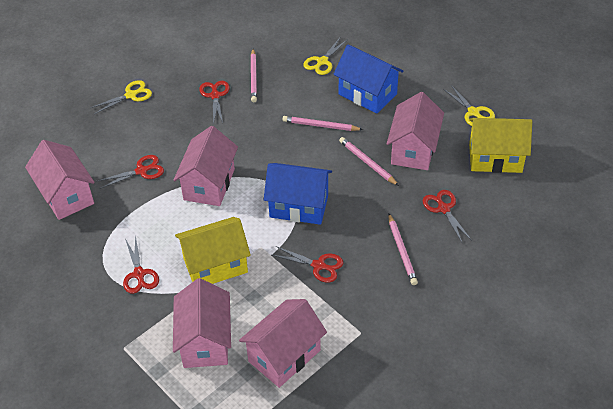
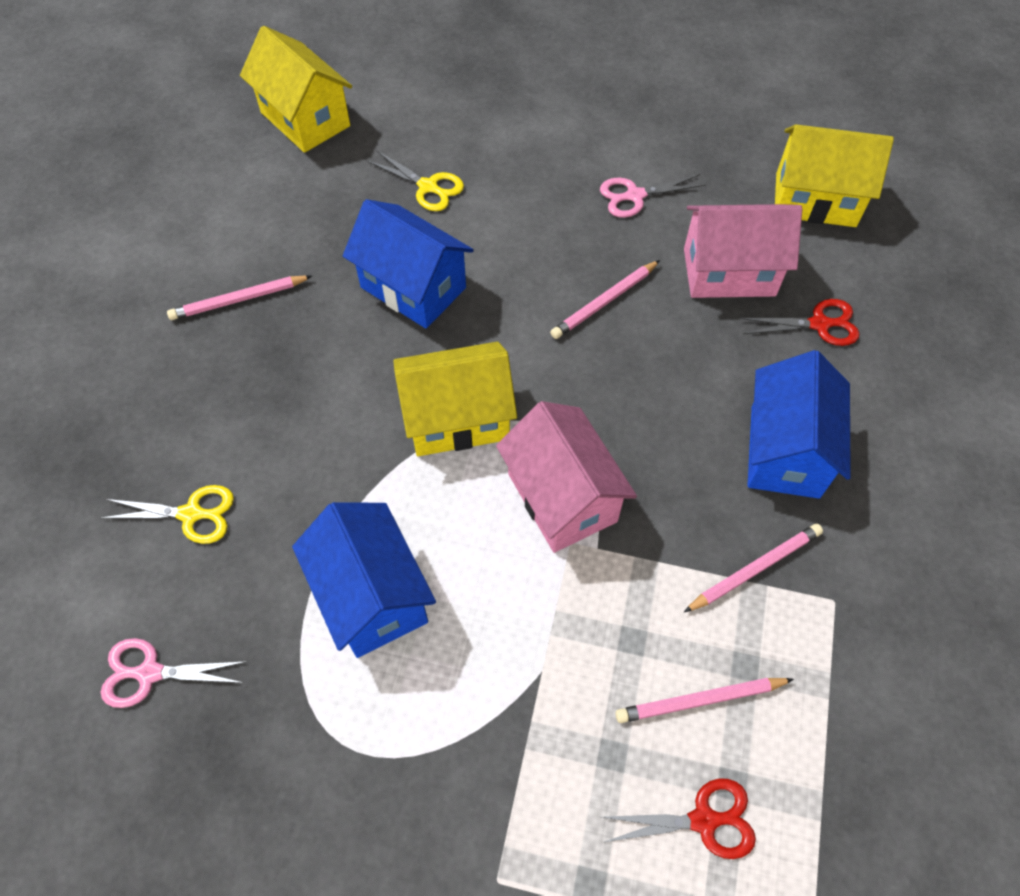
blue house: [264,163,332,225] [334,44,404,114] = 2 -> [292,502,436,658] [343,199,474,328] [747,350,851,499] = 3
pink house: [25,140,95,220] [173,126,238,206] [173,278,231,368] [239,299,327,388] [387,92,444,170] = 5 -> [496,401,637,553] [684,204,802,298] = 2
pink scissors: none = 0 -> [100,638,248,708] [600,174,706,218] = 2
red scissors: [96,155,164,189] [123,235,159,294] [199,81,230,125] [272,246,343,283] [423,190,472,244] = 5 -> [602,779,756,859] [741,299,860,346] = 2
yellow house: [175,217,251,284] [469,118,532,173] = 2 -> [240,26,352,153] [393,342,517,456] [775,124,894,227] = 3
yellow scissors: [90,80,152,114] [303,38,348,75] [443,85,495,126] = 3 -> [101,485,234,544] [367,150,464,211] = 2

